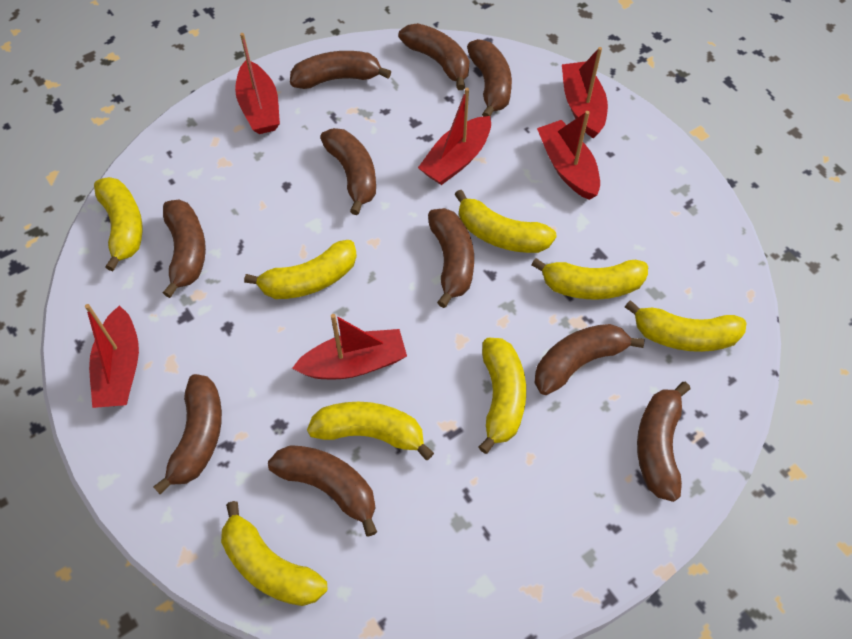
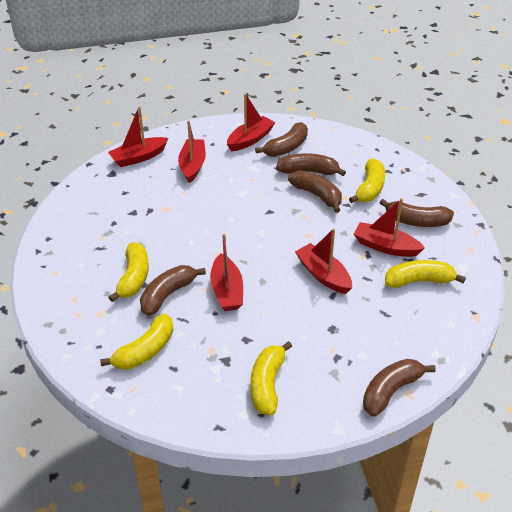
brown banana: [153,374,222,494] [163,200,206,298] [268,445,377,536] [290,51,391,89] [320,128,376,215] [399,23,469,90] [428,208,474,308] [467,39,512,117] [534,324,644,395] [637,382,690,502] = 10 -> [140,265,206,316] [255,122,308,157] [276,153,346,176] [288,170,342,213] [363,359,436,417] [379,199,454,227] = 6
yellow banana: [94,177,143,271] [221,501,327,606] [244,240,357,299] [307,402,434,460] [454,190,557,253] [479,338,526,454] [532,258,648,299] [625,300,746,352] = 8 -> [100,314,173,370] [108,242,149,302] [250,341,292,415] [349,158,385,203] [385,260,466,288] = 5

